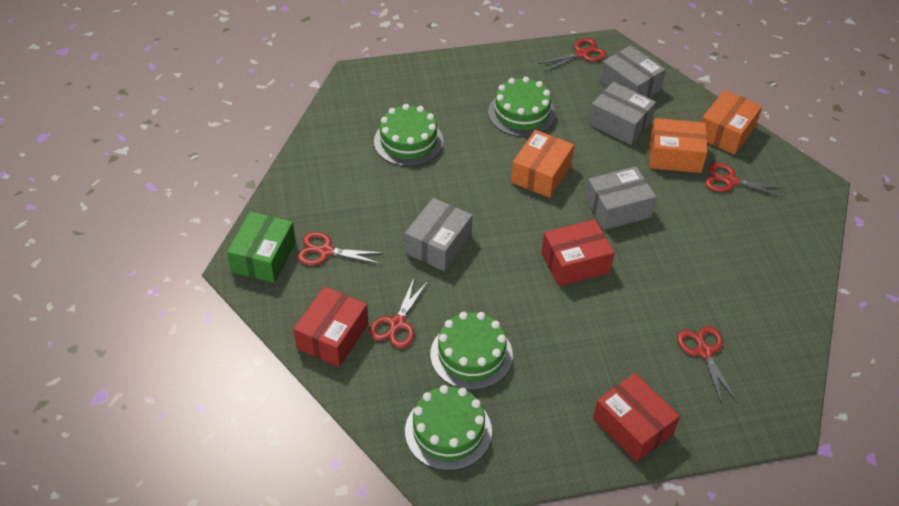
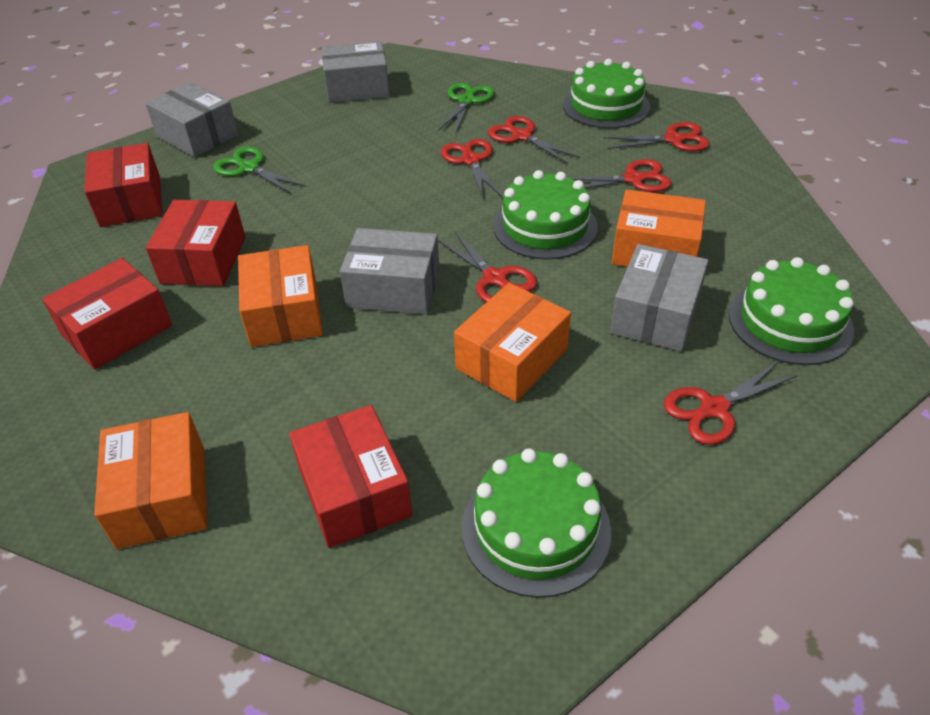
green box: [227,211,296,283] = 1 -> none = 0
green scissors: none = 0 -> [213,147,306,194] [439,83,495,132] = 2
orange box: [511,130,574,198] [650,118,708,173] [702,90,762,155] = 3 -> [94,412,208,549] [238,245,323,347] [454,283,571,402] [612,190,706,267] = 4
red box: [293,286,369,367] [541,219,614,286] [593,373,680,462] = 3 -> [42,258,172,370] [85,143,162,227] [146,200,245,286] [289,405,412,548] = 4
red scissors: [297,232,383,265] [369,278,428,348] [538,38,607,72] [677,326,737,404] [705,163,786,198] = 5 -> [438,231,537,302] [441,139,502,198] [488,116,580,164] [571,159,672,192] [604,122,710,152] [664,361,798,445] = 6

